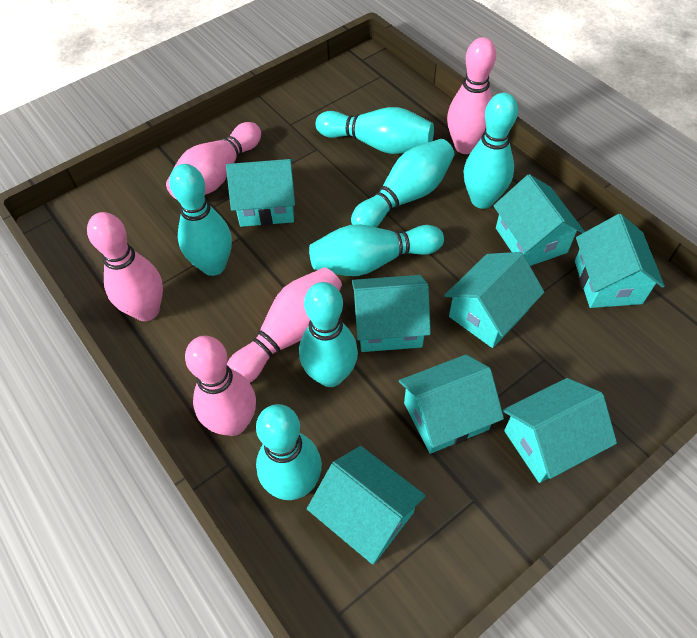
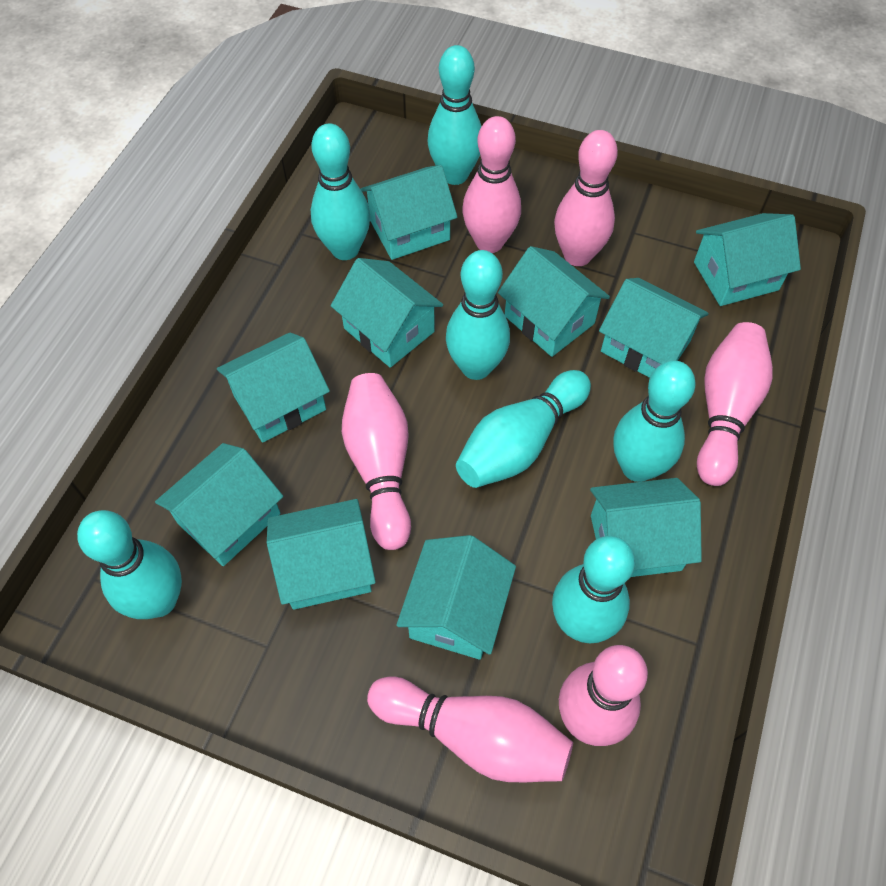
pink bowling pin: [87,212,163,321] [166,122,261,199] [185,336,256,436] [227,267,342,383] [447,37,496,154] = 5 -> [342,373,411,550] [367,677,573,782] [462,116,521,253] [554,130,618,266] [559,645,648,746] [697,322,773,486] = 6
turquoise house: [226,159,295,227] [307,446,426,565] [352,275,431,352] [399,354,504,454] [444,252,544,348] [493,174,585,266] [503,378,617,483] [575,214,665,308] = 8 -> [155,443,283,566] [217,332,330,443] [267,499,376,610] [331,258,443,368] [361,165,457,260] [396,535,516,660] [498,246,610,357] [590,478,702,577] [599,278,709,378] [694,213,801,306] = 10

